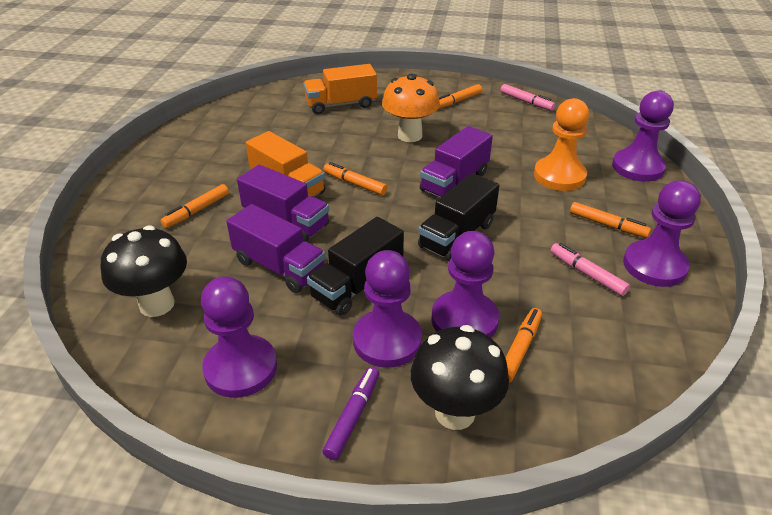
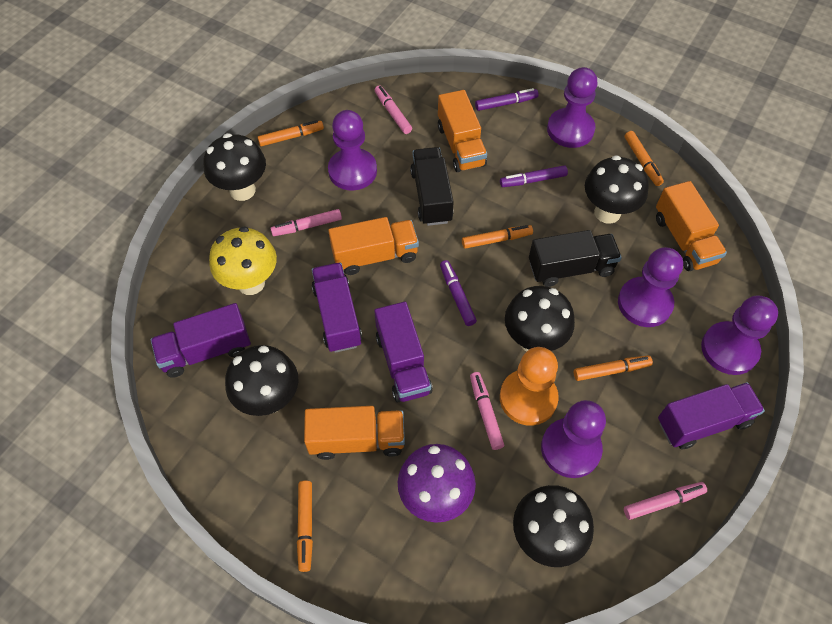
black mushroom: [101,225,187,317] [411,325,509,430] = 2 -> [204,133,266,201] [225,345,298,416] [505,286,575,352] [513,485,594,567] [585,155,649,224] = 5
orange mushroom: [382,74,440,142] = 1 -> none = 0
orange truck: [246,131,325,197] [303,64,377,114] = 2 -> [304,406,405,460] [328,217,419,275] [438,90,487,172] [656,181,727,271] = 4
pink marker: [500,84,555,111] [550,243,630,296] = 2 -> [270,209,342,236] [375,85,412,134] [470,372,504,450] [624,482,707,520] = 4
purple marker: [323,367,379,460] = 1 -> [440,260,477,326] [475,88,538,111] [500,165,568,187] = 3
purple mushroom: none = 0 -> [398,444,476,523] = 1
purple truck: [226,204,326,293] [237,165,329,242] [420,126,493,198] = 3 -> [151,303,251,378] [312,262,362,353] [374,302,432,402] [658,382,765,449] = 4
yellow mushroom: none = 0 -> [209,227,277,295] = 1

